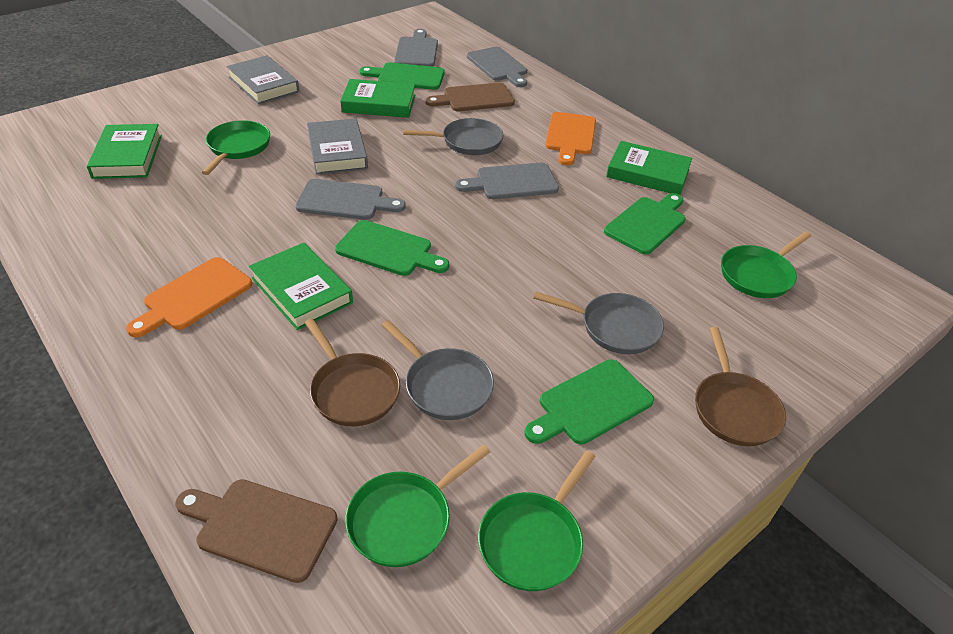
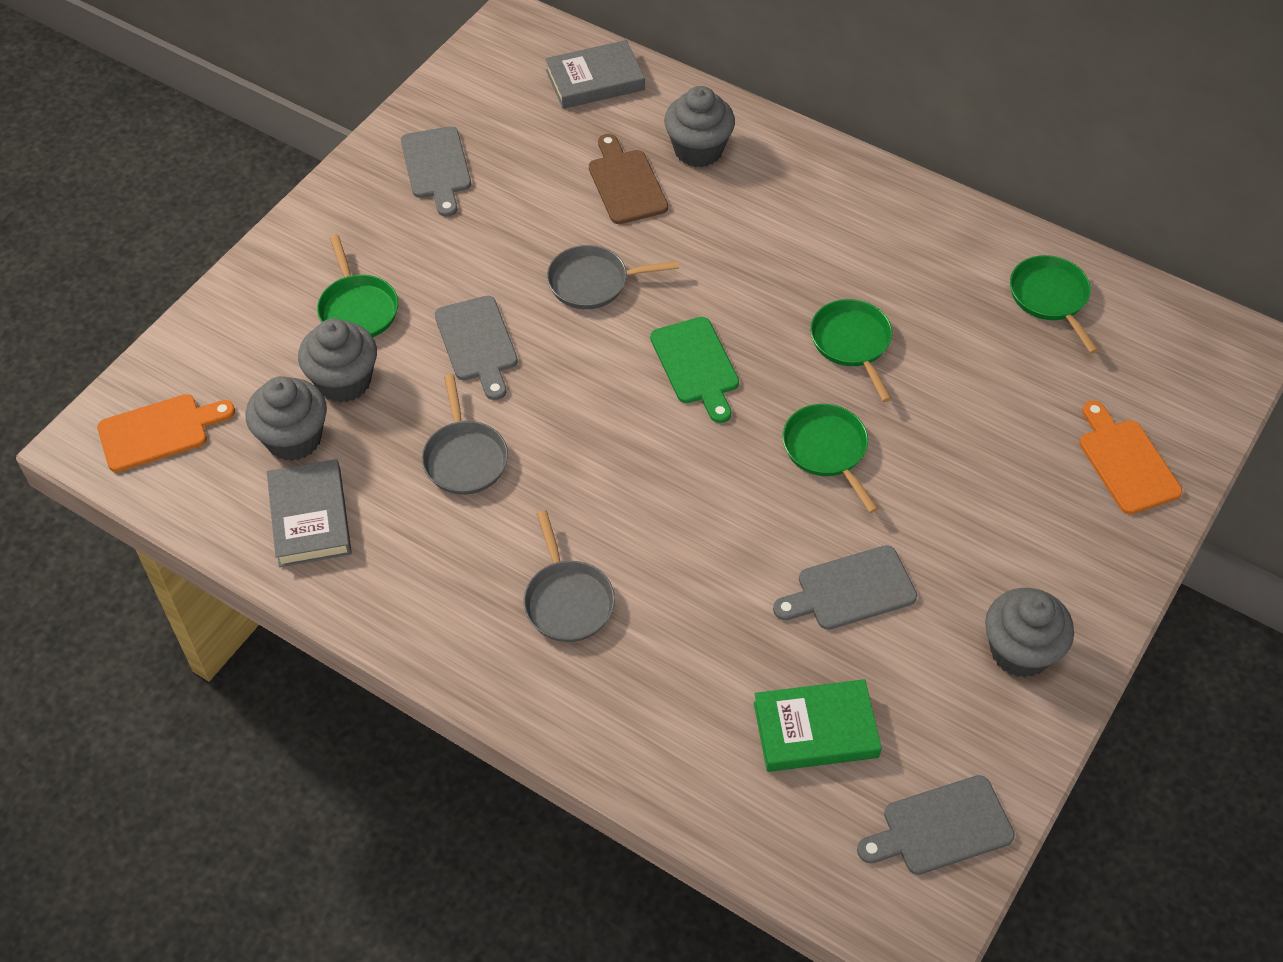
brown cutting board: [175,479,338,583] [426,83,515,111] = 2 -> [589,134,668,224] = 1
brown pan: [305,318,400,426] [695,327,786,446] = 2 -> none = 0
green book: [87,124,162,179] [249,243,353,330] [340,79,415,118] [606,141,692,195] = 4 -> [754,679,882,772] = 1
green cutting board: [335,220,449,276] [360,62,445,90] [525,359,654,445] [604,193,686,254] = 4 -> [650,317,739,423] = 1
grey cupcake: none = 0 -> [245,376,327,461] [298,318,377,403] [664,86,735,167] [985,588,1074,678] = 4

